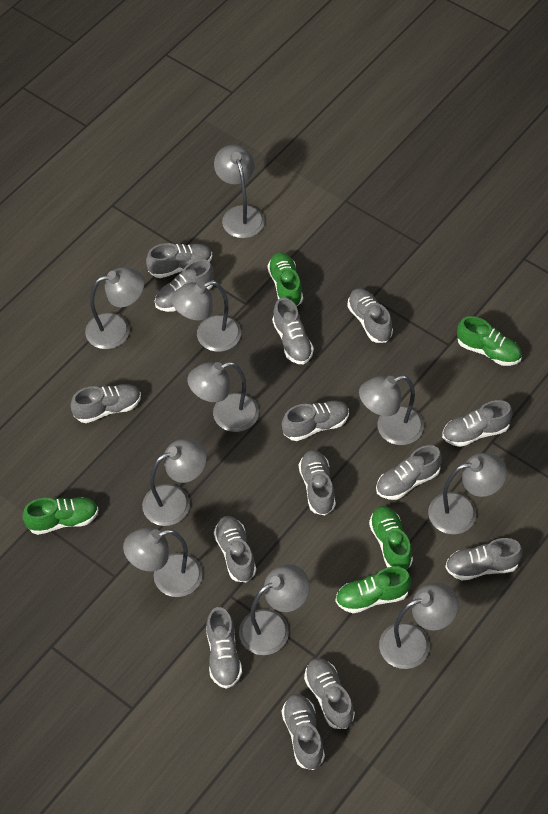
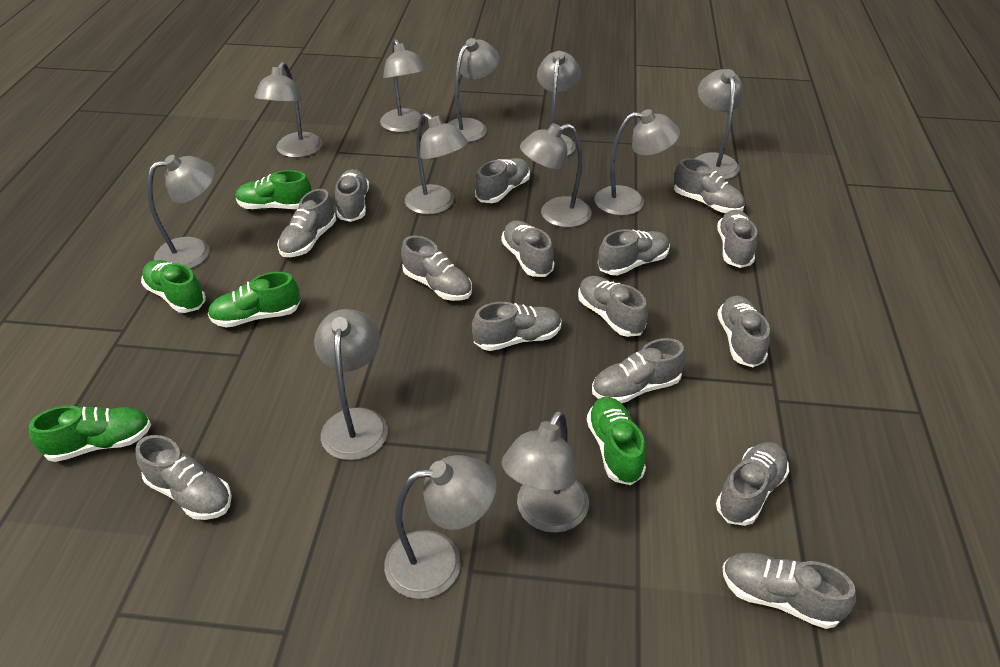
grey lamp: [85,267,145,349] [123,527,203,597] [142,438,207,526] [172,281,241,352] [188,362,259,432] [214,145,265,238] [239,564,310,655] [359,375,424,445] [379,583,459,669] [428,453,507,534] = 10 -> [147,155,215,269] [254,62,323,158] [314,309,388,460] [380,39,427,132] [384,455,497,599] [405,113,468,215] [447,38,500,142] [502,410,589,533] [520,123,592,228] [537,51,581,156] [594,109,680,216] [695,69,743,180] = 12
grey shoe: [71,384,141,423] [146,243,212,278] [155,259,214,312] [206,607,242,689] [214,516,256,582] [272,298,314,364] [282,401,349,441] [282,694,325,770] [299,450,336,515] [304,658,355,729] [347,288,393,343] [376,445,442,500] [442,400,513,447] [445,538,523,580] = 14 -> [136,435,232,520] [277,189,336,257] [335,169,369,222] [401,236,472,301] [472,302,562,351] [475,158,530,203] [501,220,554,277] [578,276,648,337] [592,338,686,403] [598,229,670,275] [674,158,745,213] [716,442,789,526] [717,210,757,268] [717,296,770,367] [723,552,856,629] = 15

